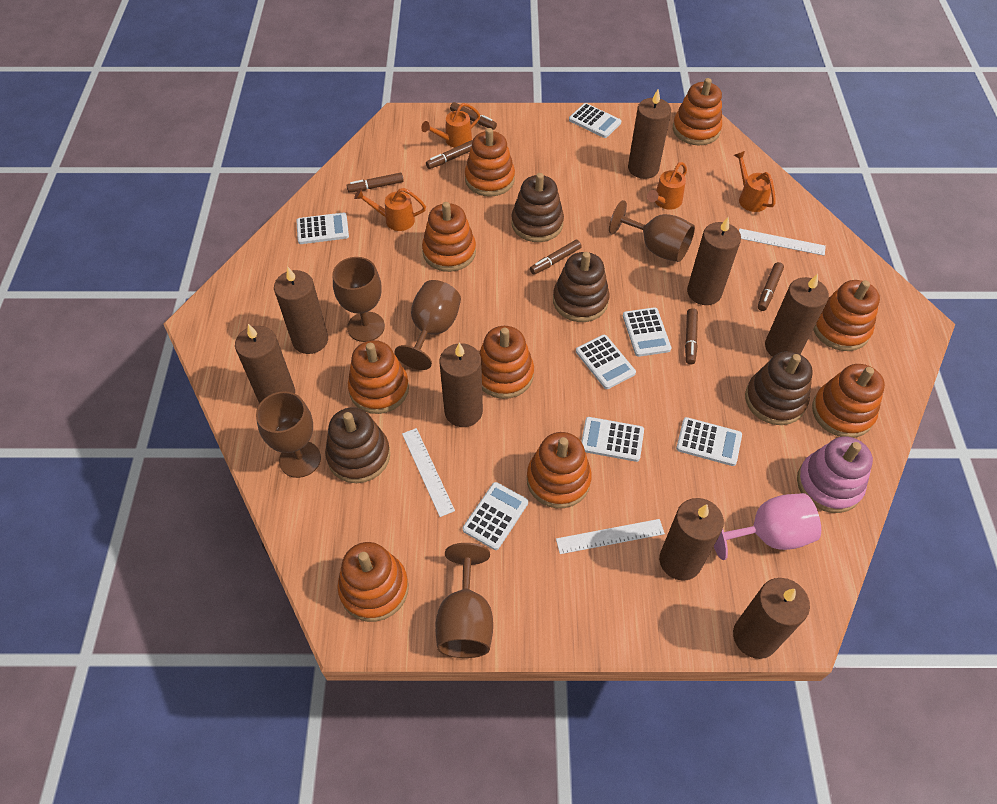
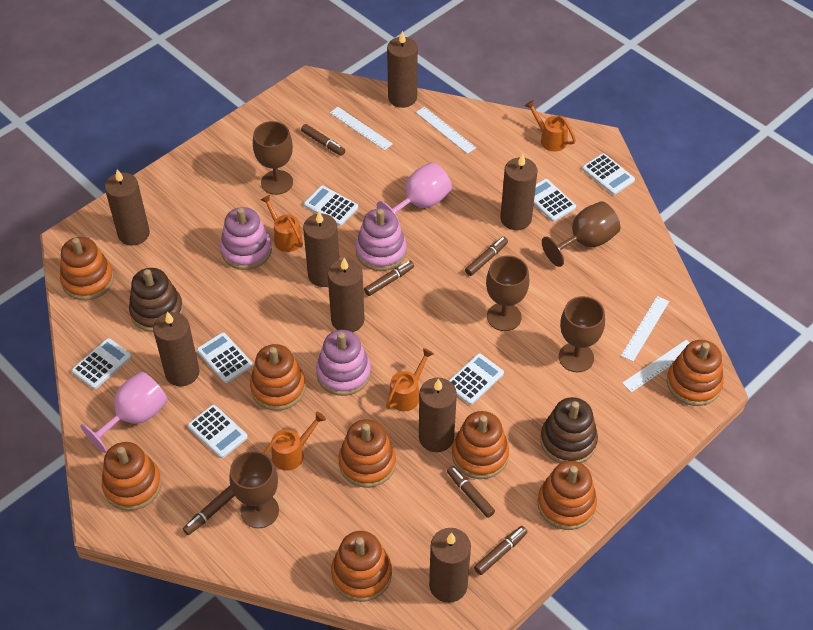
brown stacking toy: [325,408,390,483] [511,173,564,242] [553,252,610,322] [745,351,813,425] = 4 -> [129,268,183,332] [540,397,598,463] = 2
orange stacking toy: [337,542,409,622] [348,340,409,414] [422,202,476,272] [465,128,515,197] [479,326,534,399] [527,432,592,508] [673,78,722,145] [812,364,885,438] [813,280,880,351] = 9 -> [60,237,114,300] [102,442,162,511] [250,344,306,411] [331,531,392,602] [339,419,396,488] [452,411,509,479] [537,461,597,530] [667,340,724,406] = 8
pink goblet: [714,493,821,560] = 1 -> [80,371,168,453] [377,162,452,224] = 2
pink stacking toy: [797,436,873,513] = 1 -> [220,207,272,270] [316,330,371,396] [356,208,407,271] = 3
white ruler: [402,428,455,517] [556,519,665,554] [739,228,826,256] = 3 -> [330,107,393,150] [416,107,476,154] [621,296,669,361] [622,340,690,392] = 4

